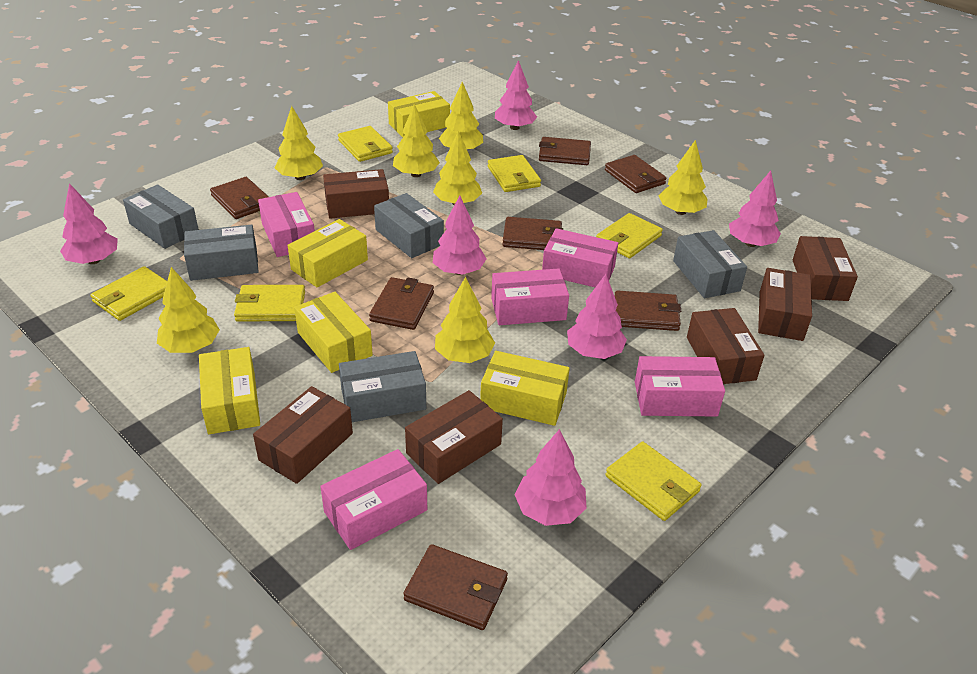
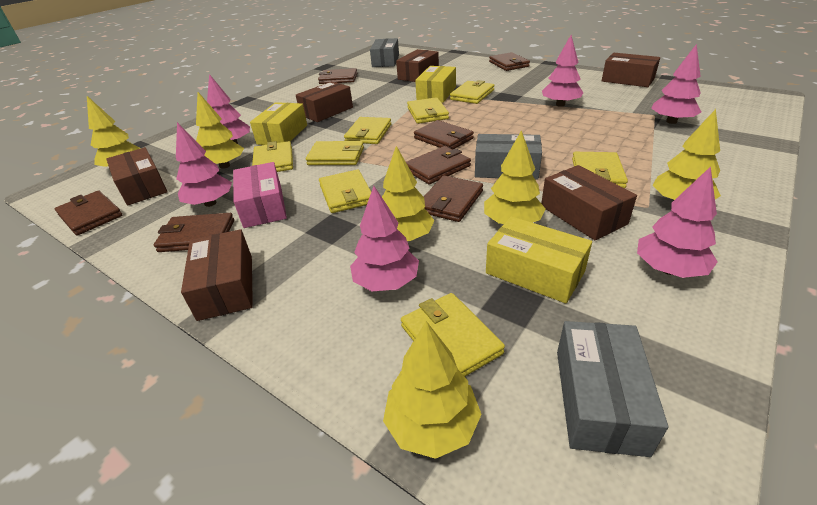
grey box: [123,185,199,249] [184,225,259,281] [339,351,426,422] [374,193,444,258] [673,230,747,298] = 5 -> [370,38,399,67] [475,134,542,180] [557,321,668,457] = 3
pink box: [258,192,315,257] [320,449,427,550] [491,269,569,325] [542,228,618,287] [635,356,725,416] = 5 -> [233,162,287,228] = 1
yellow box: [199,347,260,434] [288,219,368,287] [294,292,373,373] [388,91,450,137] [480,351,570,426] = 5 -> [250,102,307,145] [415,66,456,103] [486,216,592,304] = 3
yellow tree: [157,267,220,353] [275,106,323,180] [393,104,440,177] [433,131,482,205] [435,277,495,363] [439,82,483,149] [658,140,708,215] = 7 -> [87,96,141,167] [196,92,244,169] [382,146,435,241] [383,321,482,459] [484,130,545,224] [653,109,721,201] = 6
yellow wallet: [90,266,167,321] [234,285,305,322] [338,126,393,162] [488,155,541,192] [596,213,663,258] [605,441,702,521] = 6 -> [252,141,293,172] [306,141,364,165] [319,169,371,213] [344,117,391,144] [401,293,505,377] [407,97,449,124] [450,80,495,104] [572,152,628,188] = 8

